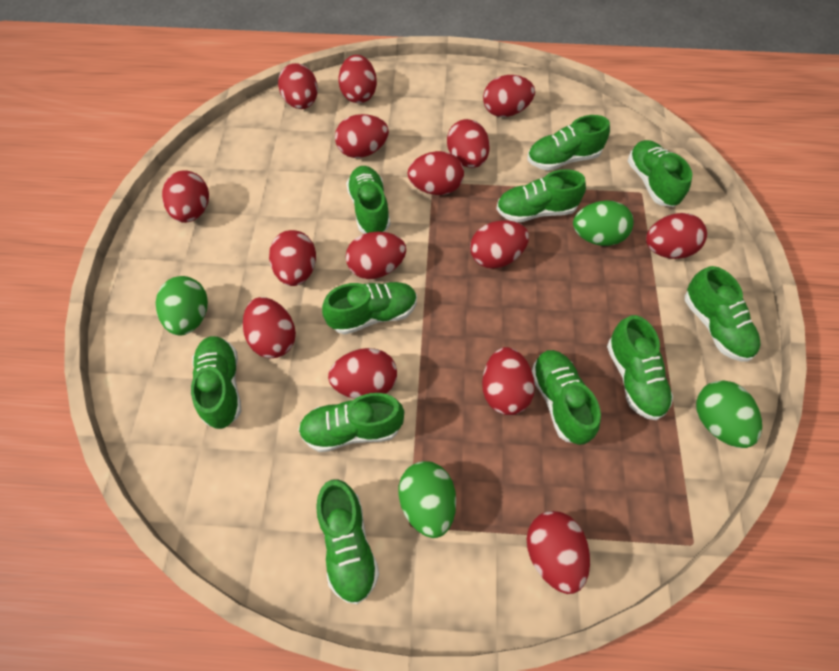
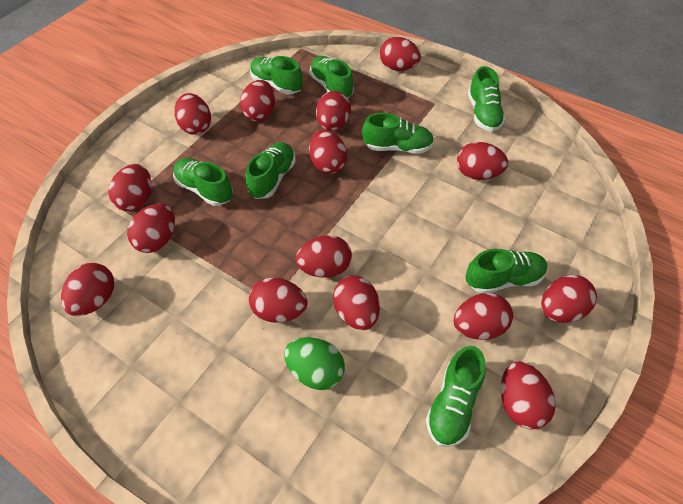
green egg: [156,276,208,335] [399,461,456,538] [573,200,634,246] [696,380,762,448] = 4 -> [284,337,345,390] = 1
green shoe: [191,336,241,429] [298,393,404,452] [316,479,379,604] [322,282,417,335] [346,166,390,234] [496,169,586,222] [527,115,610,171] [532,350,601,445] [607,315,673,420] [628,140,692,207] [685,266,761,361] = 11 -> [173,158,233,206] [245,142,296,199] [250,56,303,95] [310,56,354,98] [362,113,434,154] [426,346,486,447] [466,249,547,294] [468,66,505,132] = 8

